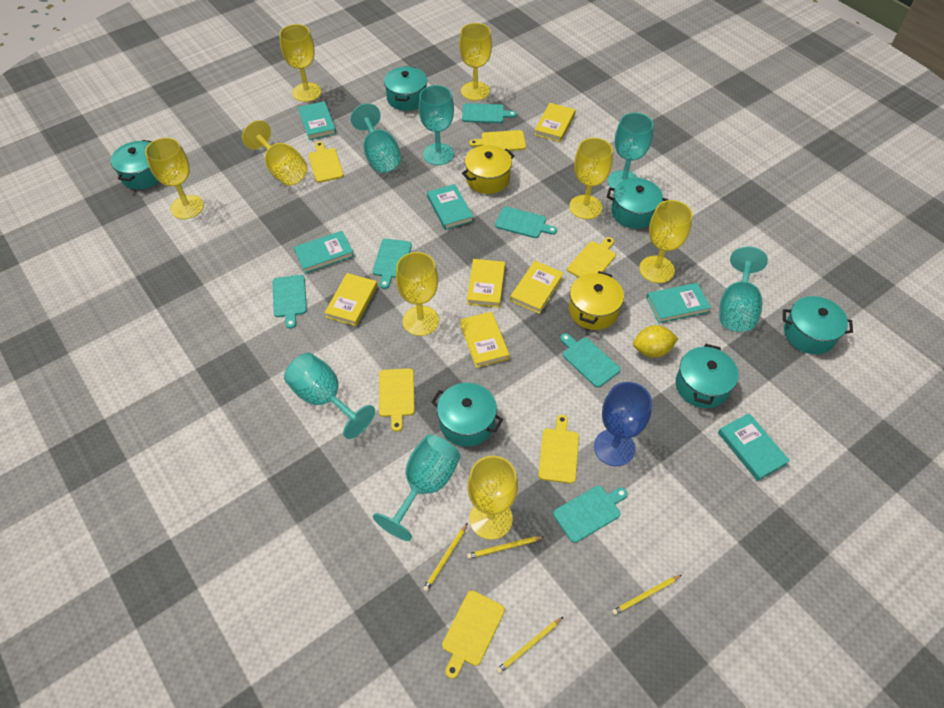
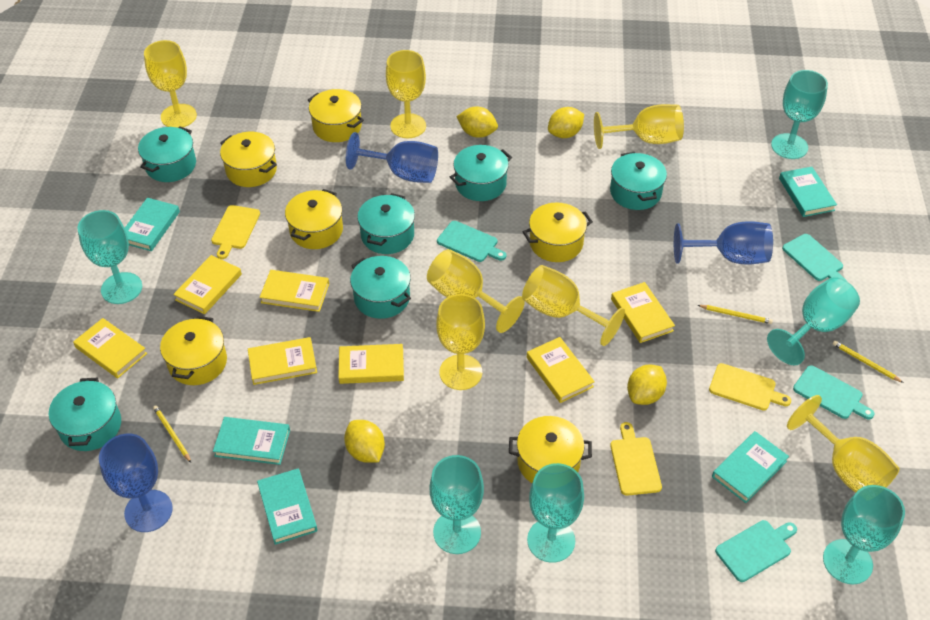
blue goblet: [594,382,652,466] = 1 -> [99,434,173,532] [346,132,438,183] [674,221,773,265] = 3
turquoise cutting board: [273,275,307,329] [373,239,412,289] [462,103,517,123] [495,206,557,238] [553,486,628,543] [560,333,620,387] = 6 -> [437,221,506,262] [715,520,797,582] [782,234,847,281] [793,365,875,420] = 4
yellow book: [324,273,377,326] [460,312,510,368] [467,259,505,308] [510,261,564,314] [534,103,575,142] = 5 -> [73,318,147,378] [173,255,242,314] [248,337,317,385] [260,270,329,312] [338,344,404,384] [527,337,595,403] [611,282,675,343] = 7
yellow cutting board: [308,141,344,183] [379,368,415,432] [442,590,505,679] [469,130,526,151] [538,415,579,484] [567,237,616,277] = 6 -> [211,205,260,259] [610,422,662,496] [709,363,791,411] = 3
yellow goblet: [145,137,204,219] [242,120,307,186] [279,24,322,102] [396,252,439,336] [459,23,492,101] [467,456,518,540] [569,138,613,219] [639,200,693,283] = 8 -> [144,40,197,128] [386,50,426,138] [427,249,525,333] [436,294,485,390] [522,265,625,346] [594,104,684,149] [787,395,900,493] = 7
yellow lemon: [633,325,678,358] = 1 -> [344,420,385,463] [456,107,498,138] [548,107,584,138] [627,365,667,405] = 4
yellow pencil: [423,523,468,592] [467,536,544,559] [496,617,563,674] [612,575,682,615] = 4 -> [153,405,191,463] [698,305,773,324] [833,341,904,383] = 3
yellow pot: [462,145,515,194] [569,271,624,330] = 2 -> [160,316,227,385] [220,132,277,187] [285,189,343,249] [308,89,364,142] [509,416,592,483] [523,202,593,262] = 6

